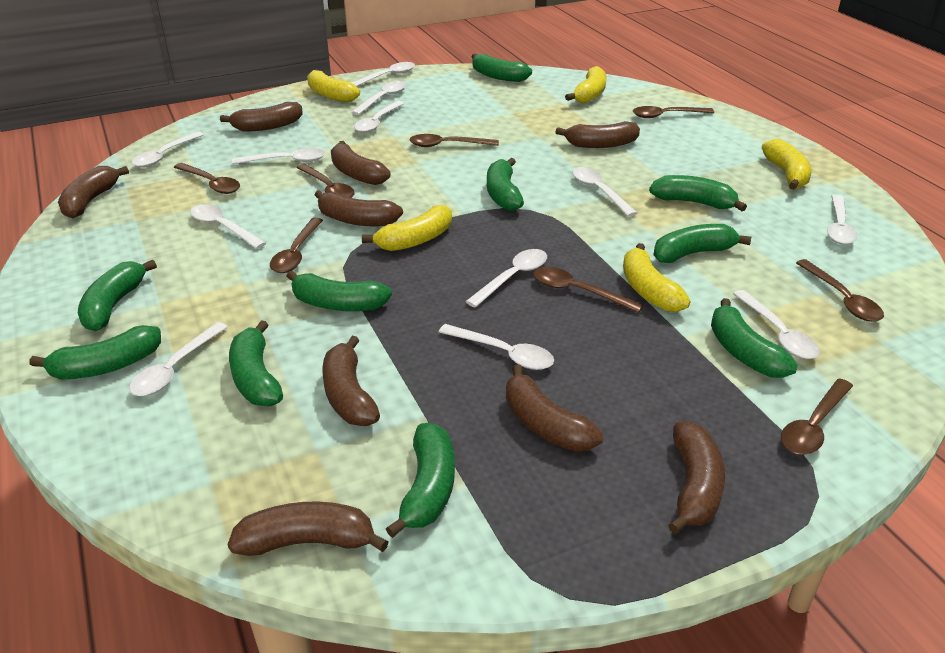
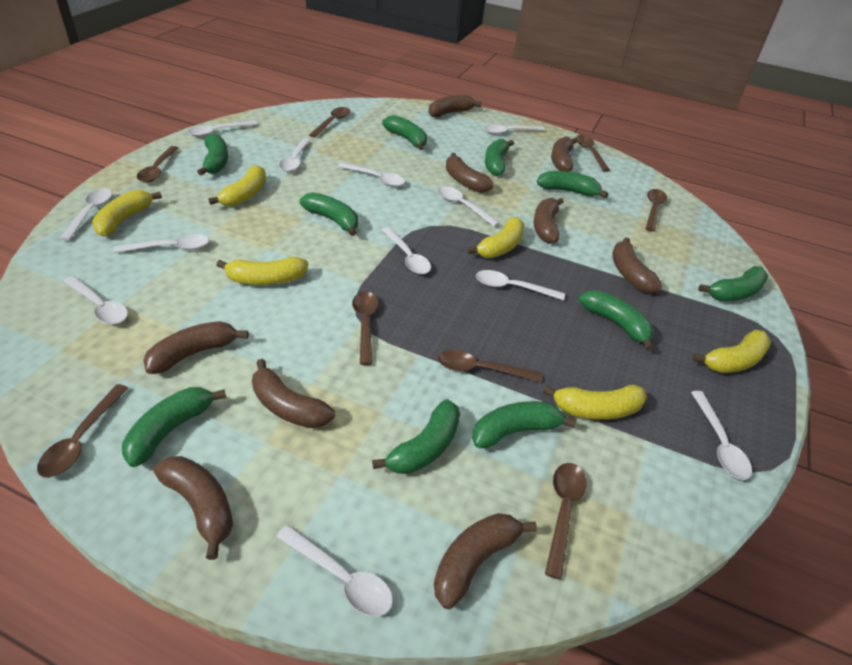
yellow banana: [307,69,360,102] [362,205,452,251] [565,66,606,103] [623,243,690,312] [762,139,812,190] = 5 -> [92,190,162,237] [208,165,266,206] [216,257,308,285] [467,217,525,258] [543,385,647,420] [692,330,771,373] = 6

